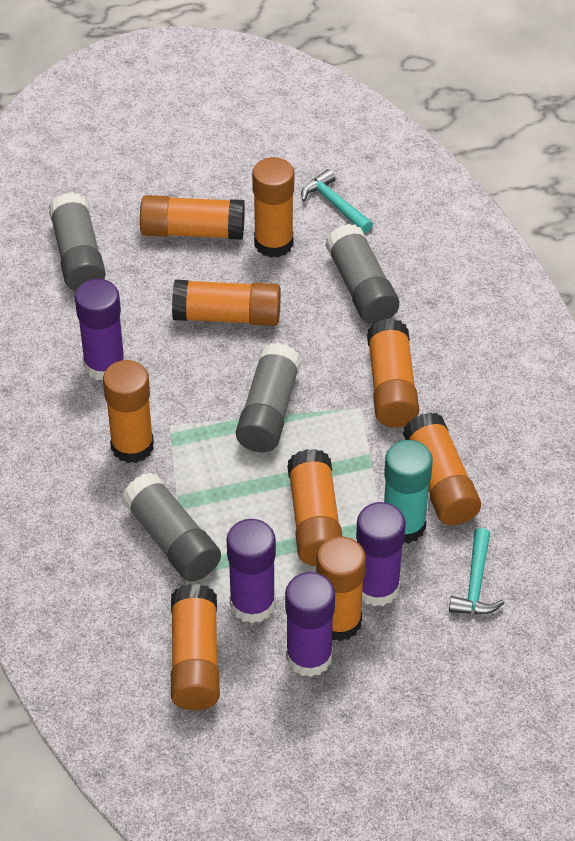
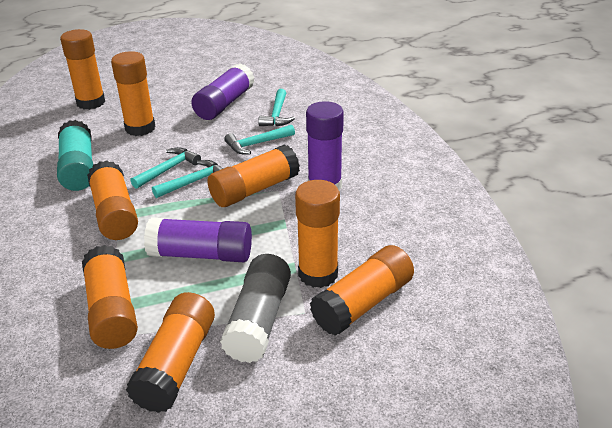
grey glue stick: [49,192,106,291] [122,472,221,582] [236,343,301,452] [325,224,399,324] = 4 -> [220,254,291,363] = 1
orange glue stick: [103,360,154,463] [140,195,245,240] [171,584,220,710] [172,280,281,326] [252,157,294,258] [287,449,342,566] [316,537,366,642] [367,319,419,428] [403,412,481,525] = 9 -> [60,29,105,110] [82,245,138,349] [87,160,138,240] [111,51,155,136] [126,292,215,413] [208,144,300,207] [295,180,340,288] [310,245,414,335] = 8
purple glue stick: [75,279,125,380] [227,519,276,623] [285,572,335,677] [356,502,406,607] = 4 -> [144,217,252,262] [191,63,254,120] [306,101,344,192] = 3
turquoise hammer: [301,169,373,233] [449,528,504,614] = 2 -> [131,147,201,189] [152,160,223,198] [224,125,295,154] [258,89,295,126] = 4

